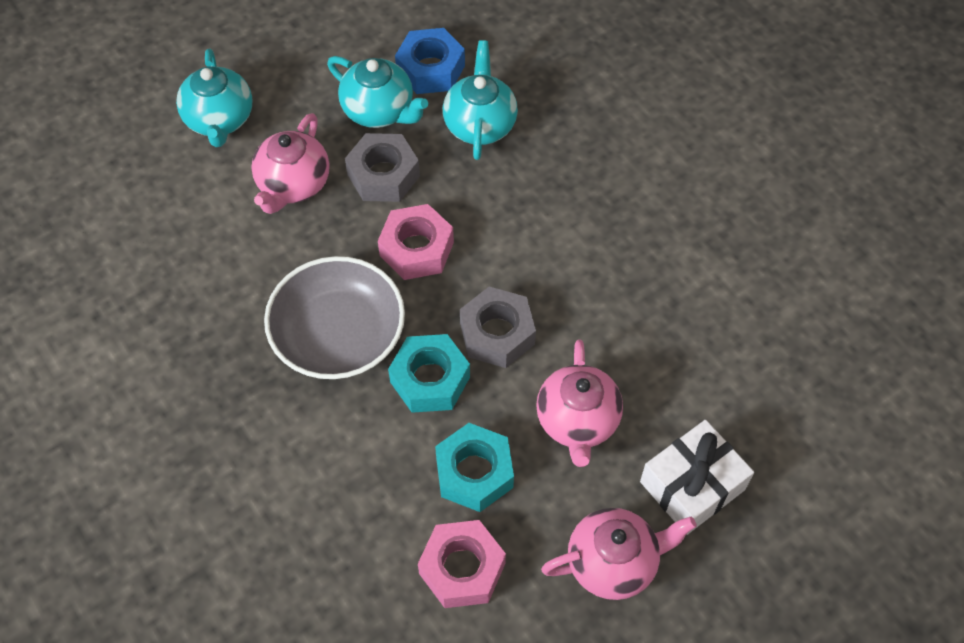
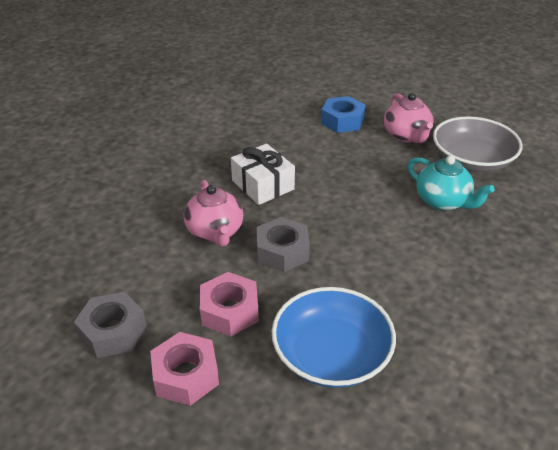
blue bowl: none = 0 -> [272,287,396,388] = 1
pink teapot: [251,113,330,214] [536,340,623,467] [541,508,696,600] = 3 -> [184,180,243,247] [384,93,434,143] = 2
turquoise nut: [388,334,470,413] [435,423,514,512] = 2 -> none = 0
turquoise teapot: [176,49,252,147] [327,56,428,128] [443,40,518,160] = 3 -> [407,155,495,211] = 1

